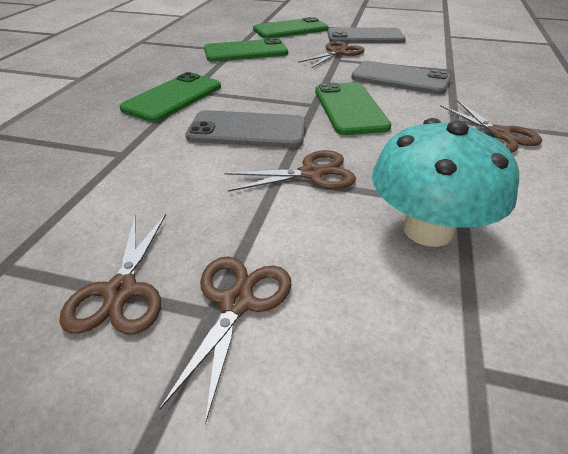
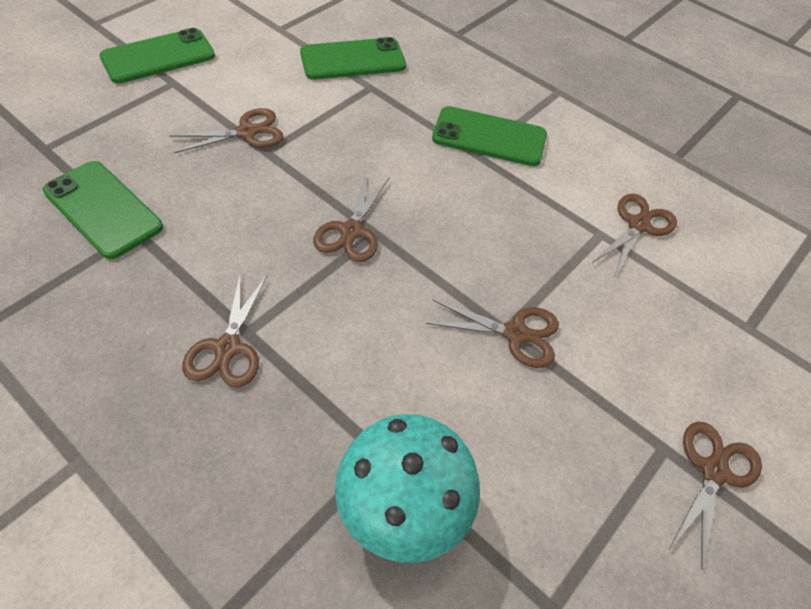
brown scissors: [59,214,166,334] [159,256,292,424] [224,150,356,192] [298,41,365,68] [440,100,542,153] = 5 -> [170,108,284,153] [182,271,267,387] [313,174,389,262] [426,300,559,368] [592,194,677,278] [669,422,762,570] = 6
grey phone: [185,110,306,148] [327,27,406,43] [351,61,451,94] = 3 -> none = 0

